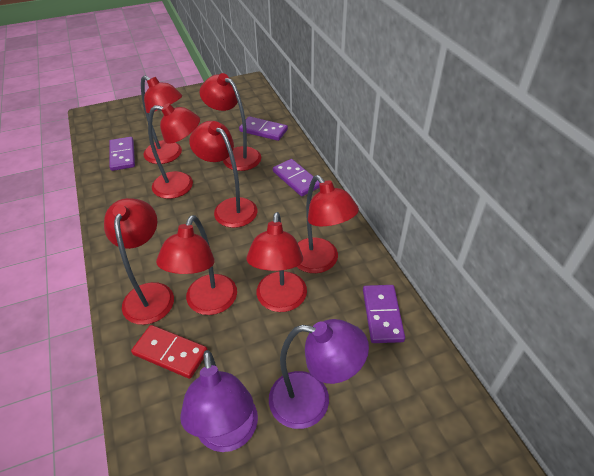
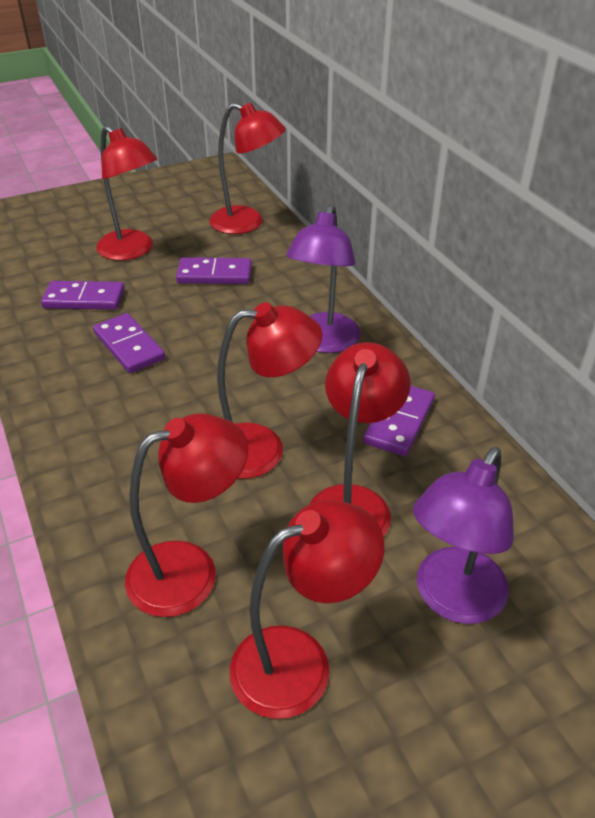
red domino: [131,325,208,379] = 1 -> none = 0
red lamp: [104,198,174,325] [141,75,183,164] [148,103,200,199] [156,215,237,315] [189,121,257,228] [200,73,261,171] [246,212,307,312] [297,175,359,273] = 8 -> [96,125,157,261] [125,414,248,617] [209,103,286,234] [217,302,322,479] [230,500,384,719] [310,342,411,537] = 6

